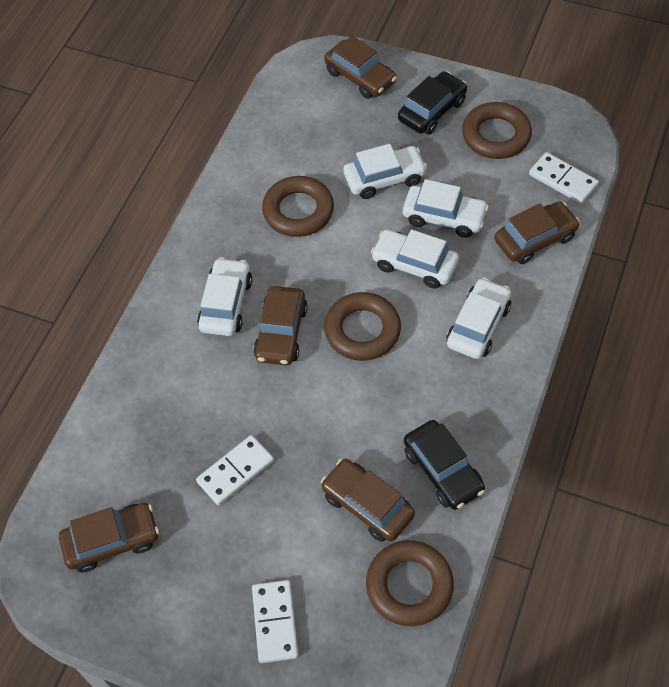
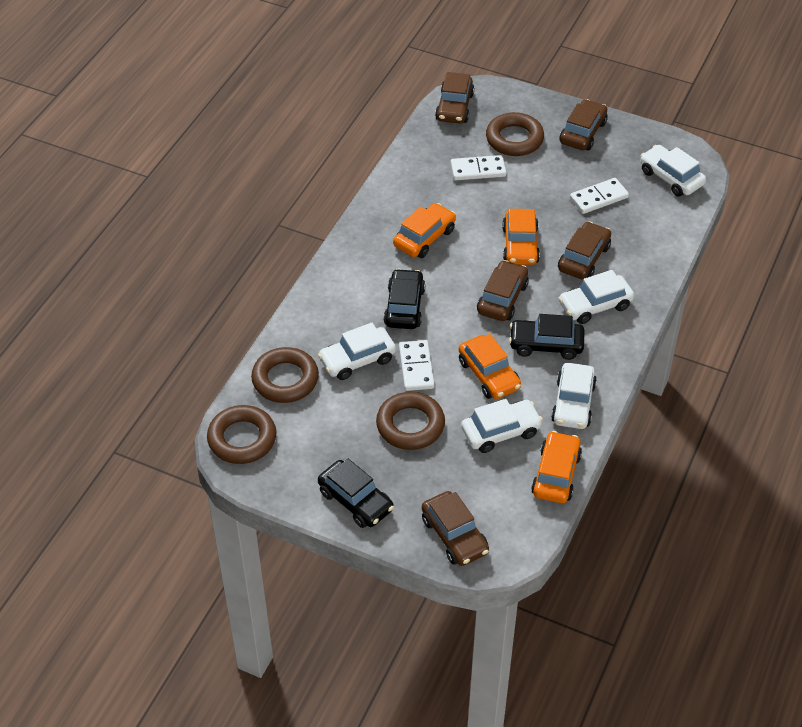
black car: [398,71,467,135] [404,420,485,510] = 2 -> [318,459,394,528] [383,269,425,329] [509,314,584,360] = 3
orange car: none = 0 -> [393,203,456,258] [459,334,521,399] [502,209,540,265] [531,431,582,503] = 4

